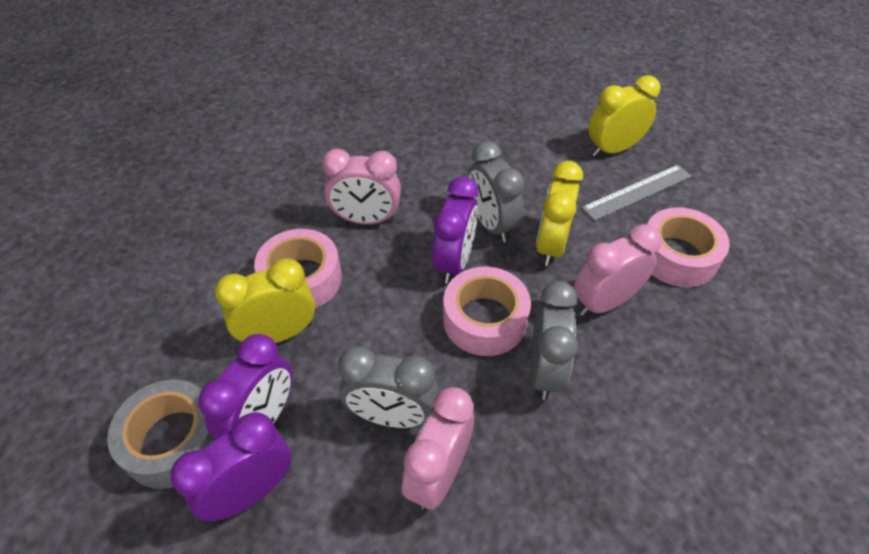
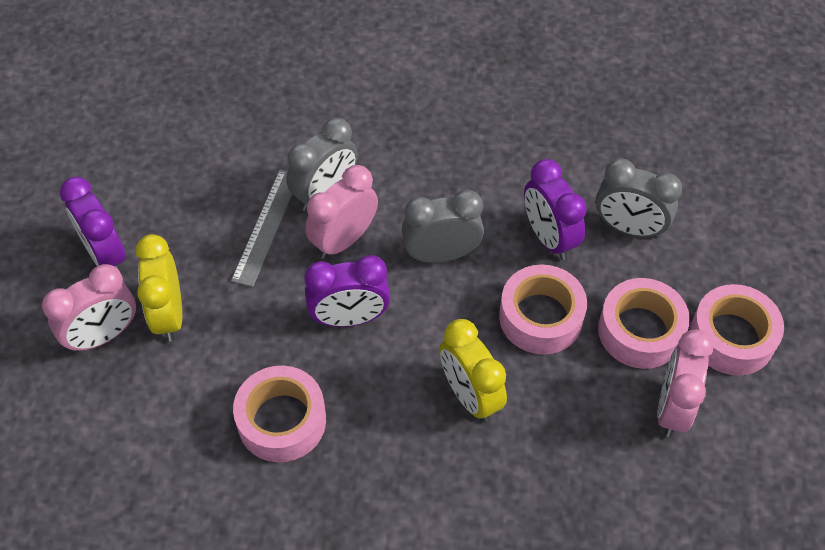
grey tape: [107,380,216,489] = 1 -> none = 0
pink tape: [254,229,342,309] [443,267,531,356] [647,207,730,287] = 3 -> [233,366,326,462] [499,264,587,355] [598,278,690,369] [690,284,784,376] = 4
yellow clock: [215,258,315,343] [536,161,583,266] [588,75,661,157] = 3 -> [136,234,182,341] [439,319,507,422] = 2

